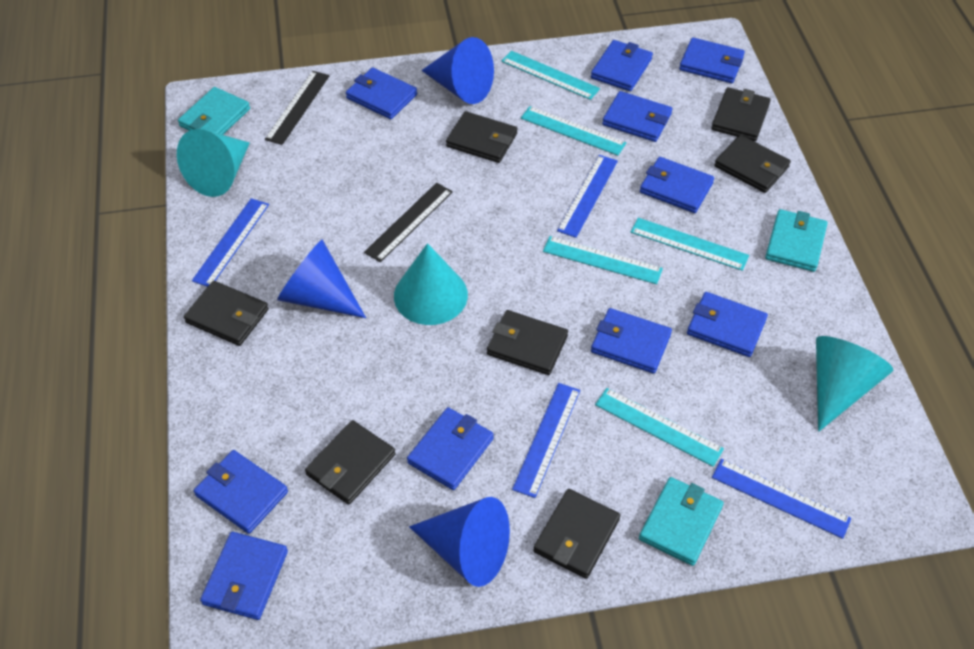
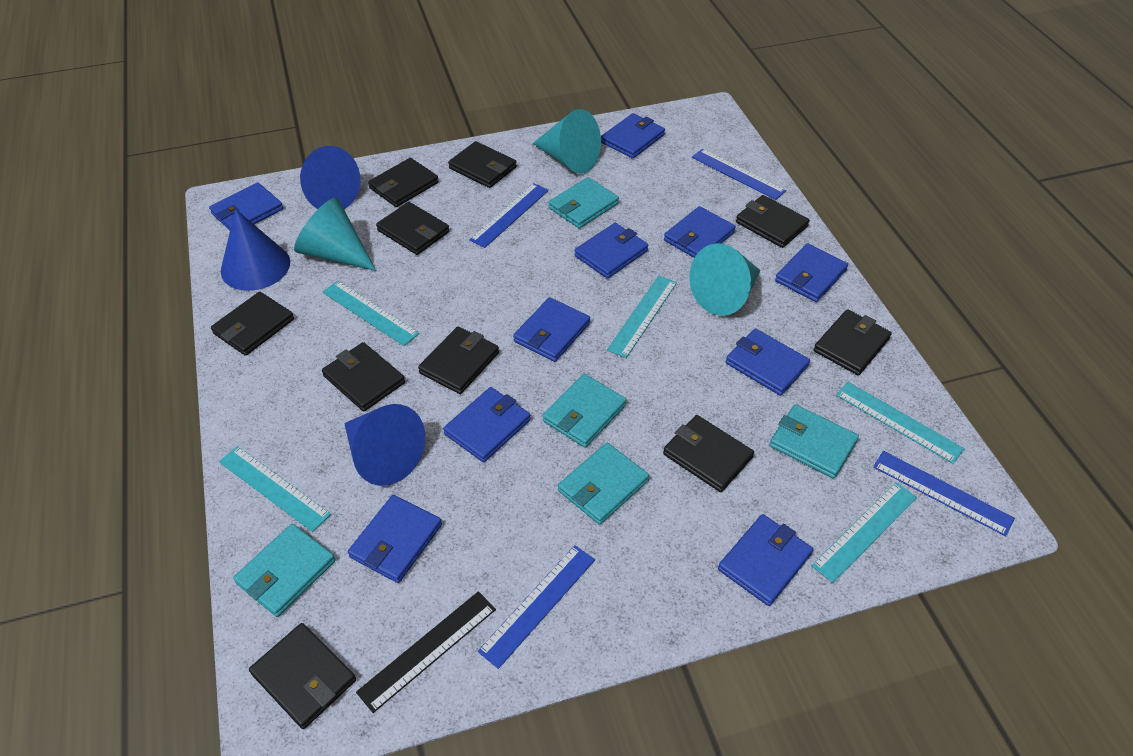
black ruler: [265,71,330,145] [364,183,453,262] = 2 -> [356,591,496,713] = 1
black wallet: [184,281,269,346] [305,420,396,505] [446,111,518,163] [487,310,568,375] [533,489,620,579] [711,87,771,141] [715,135,791,193] = 7 -> [211,292,294,356] [249,623,356,729] [322,342,405,412] [368,158,439,207] [376,202,449,255] [418,326,499,394] [448,141,517,188] [663,415,754,492] [736,195,810,248] [813,309,892,375] = 10
turquoise wallet: [178,87,250,135] [639,477,724,566] [765,209,828,272] = 3 -> [233,524,336,617] [542,374,627,448] [548,177,619,229] [558,443,649,525] [769,404,859,479] = 5

